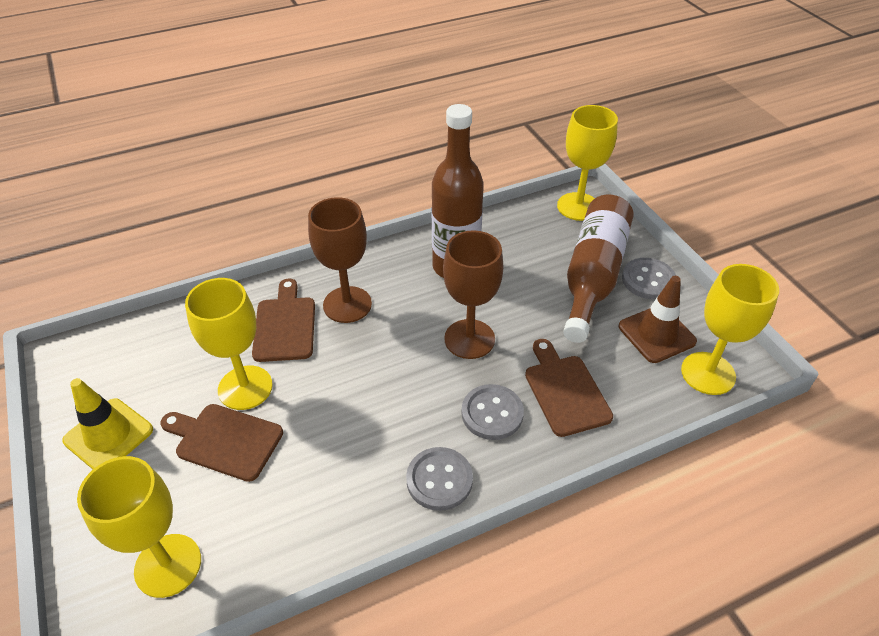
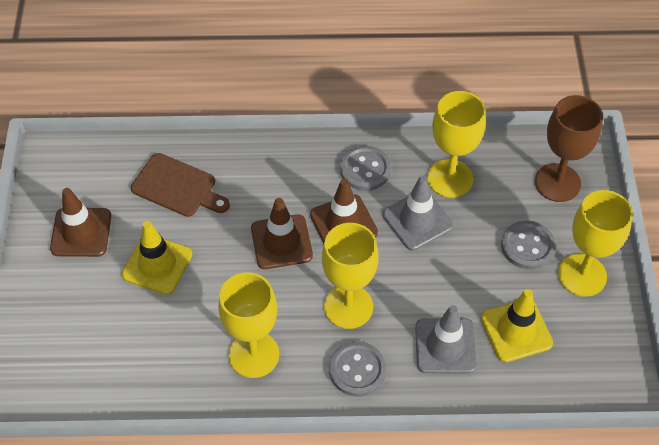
brown bottle: [432,104,484,278] [563,195,634,343] = 2 -> none = 0
brown cutting board: [160,404,283,482] [252,278,315,362] [525,339,613,437] = 3 -> [131,153,230,217] = 1
brown goblet: [308,197,372,323] [443,230,503,359] = 2 -> [535,95,603,202] = 1
brown traffic cone: [619,276,697,363] = 1 -> [50,188,111,257] [251,198,313,269] [310,179,378,244] = 3
grey traffic cone: none = 0 -> [383,175,453,250] [415,305,477,373] = 2
yellow traffic cone: [62,378,153,469] = 1 -> [122,221,193,295] [481,289,553,362] = 2

